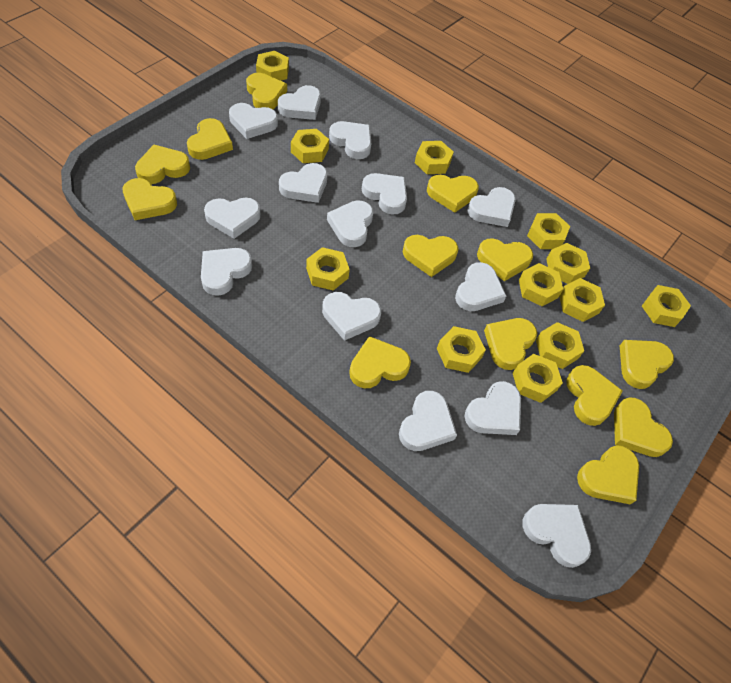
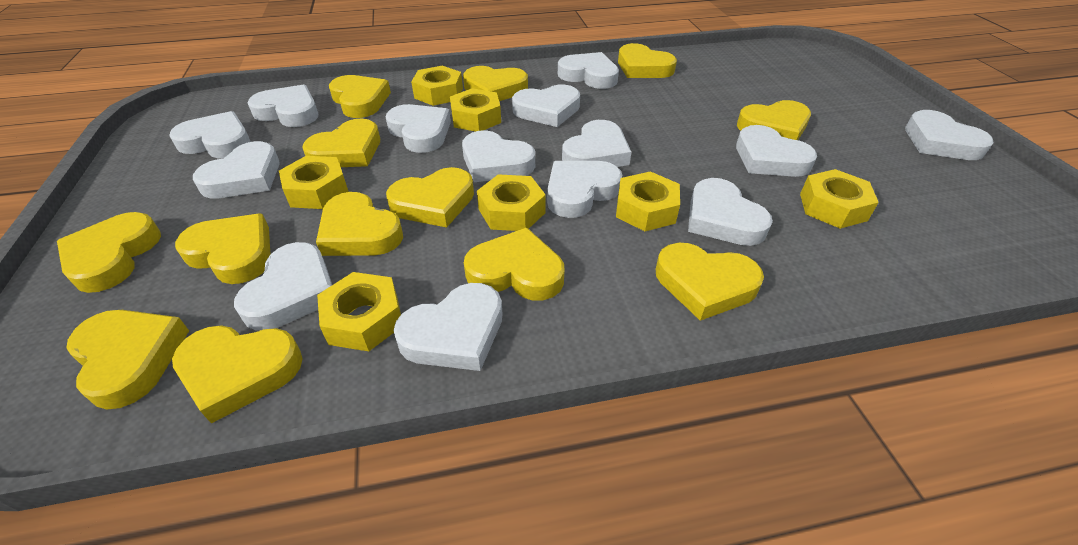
yellow nut: [256,51,289,81] [291,129,329,163] [306,247,350,290] [415,141,454,174] [437,326,486,373] [513,354,563,403] [519,263,563,306] [527,213,570,249] [536,322,584,369] [546,243,590,284] [559,278,605,322] [642,285,691,327] = 12 -> [279,156,349,209] [317,272,401,351] [411,66,463,106] [450,88,501,132] [477,174,546,231] [616,171,680,231] [800,169,879,229] = 7

